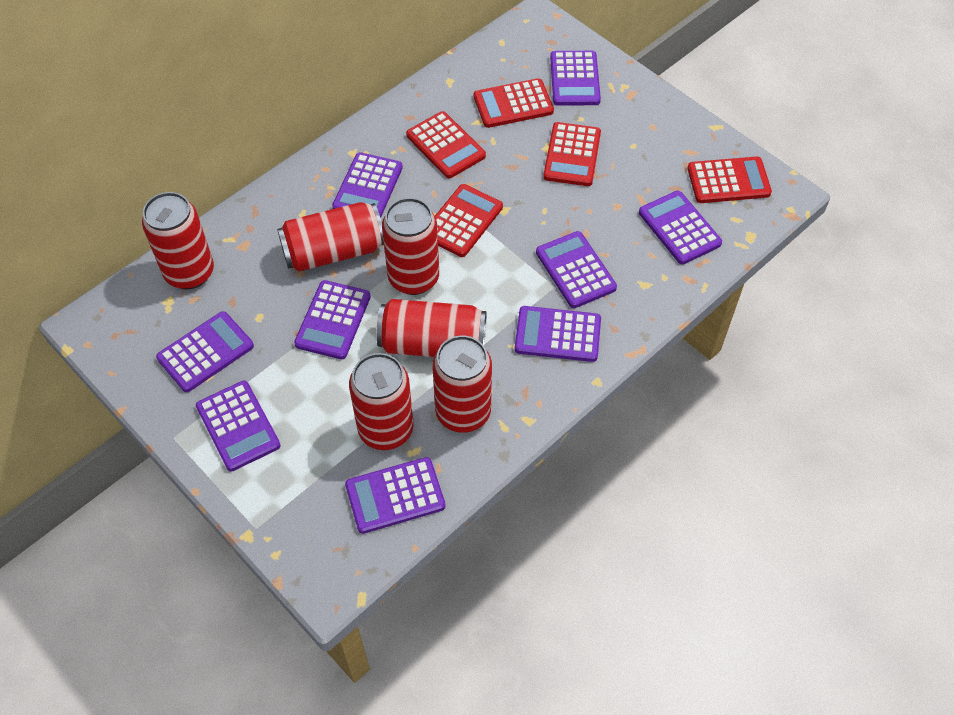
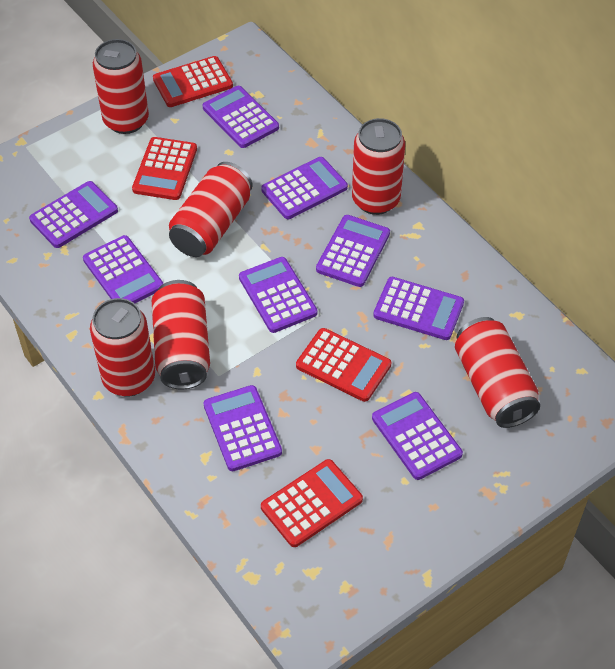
red calculator: [406,111,486,178] [435,184,503,257] [474,78,554,128] [543,122,601,186] [687,156,772,203] = 5 -> [132,137,197,200] [153,56,233,107] [261,459,363,547] [296,328,391,402] = 4

